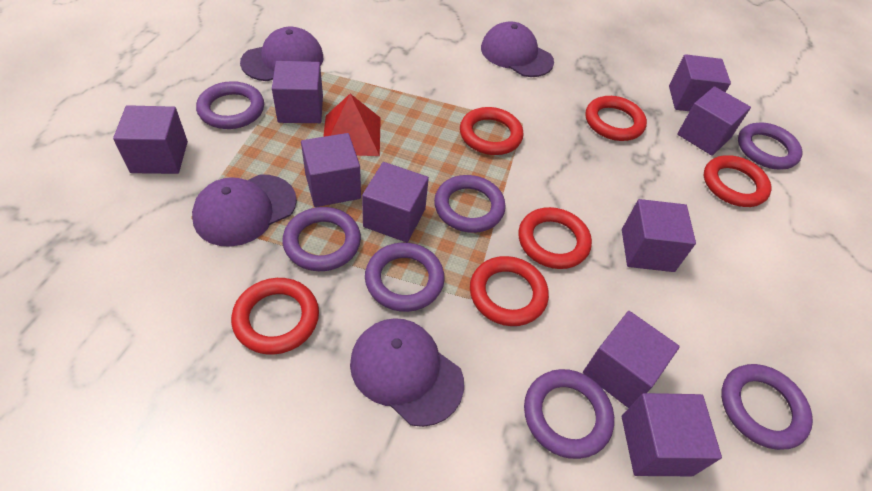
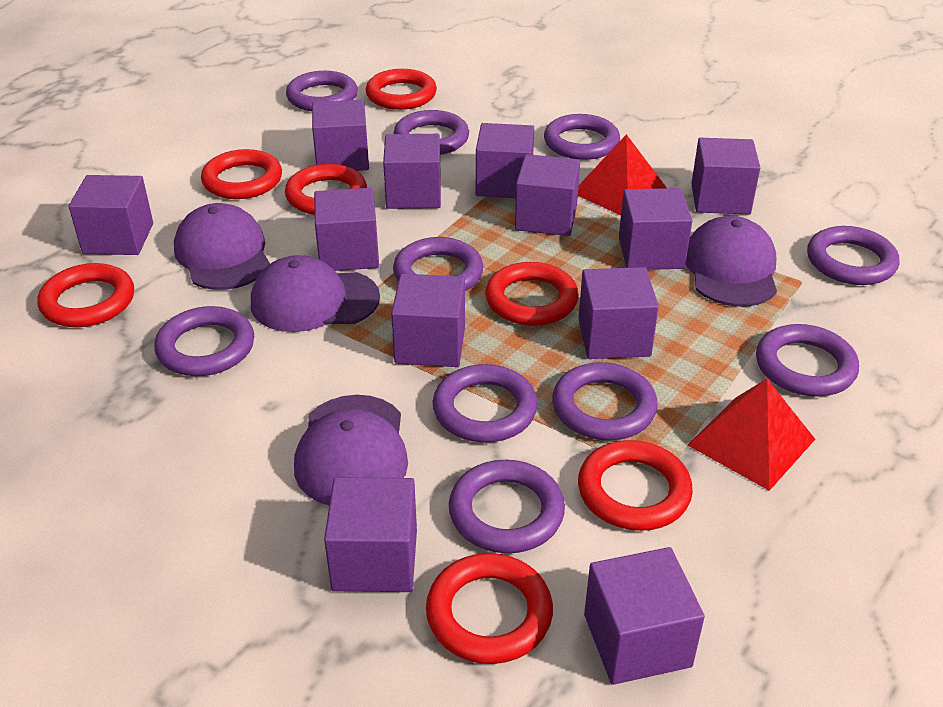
purple cube: [113,105,188,174] [272,61,323,123] [301,133,361,207] [362,162,429,242] [583,311,680,408] [622,199,696,272] [622,393,722,476] [669,54,731,111] [677,86,751,156] = 9 -> [69,175,153,255] [312,100,369,171] [314,188,379,271] [324,477,417,592] [383,134,441,209] [391,274,465,367] [476,123,534,198] [515,154,580,236] [578,267,659,359] [584,547,705,685] [619,188,692,270] [691,138,760,215] = 12
purple ring: [196,81,264,129] [282,207,361,271] [365,242,445,312] [434,175,506,233] [524,369,614,459] [721,364,813,450] [738,122,803,170] = 7 -> [154,306,254,376] [286,71,357,111] [393,110,469,155] [393,237,483,291] [433,364,538,442] [449,460,565,553] [544,114,620,160] [552,362,658,440] [756,324,859,397] [807,226,899,285] = 10
red pyramid: [323,94,381,156] = 1 -> [578,134,667,215] [688,379,815,491] = 2
red ring: [231,278,319,355] [460,107,523,155] [470,256,549,326] [518,207,592,269] [585,96,647,141] [704,155,772,207] = 6 -> [38,263,134,327] [201,149,282,199] [285,164,367,215] [366,69,437,110] [426,553,553,664] [485,262,579,326] [578,440,693,531] = 7

